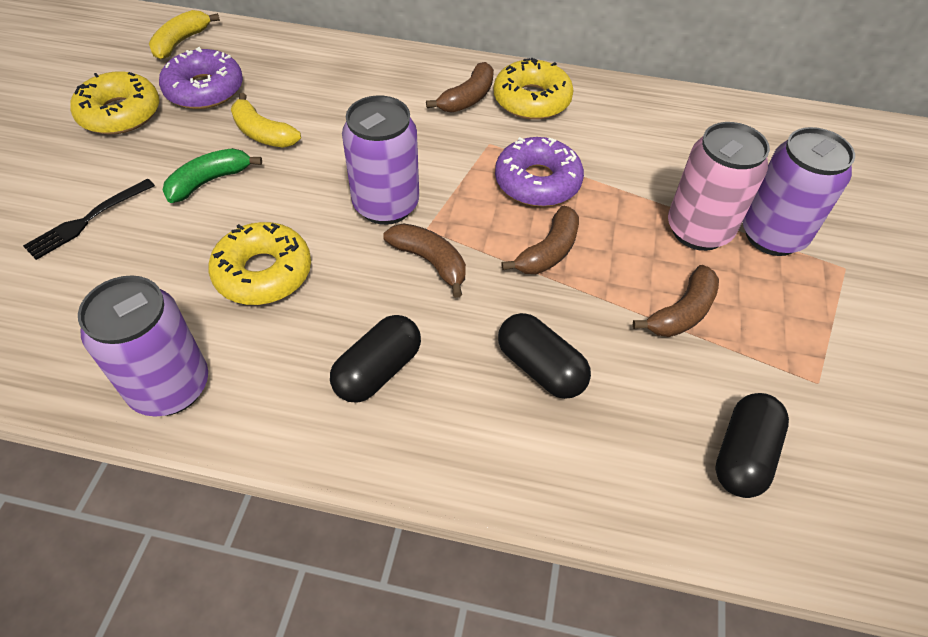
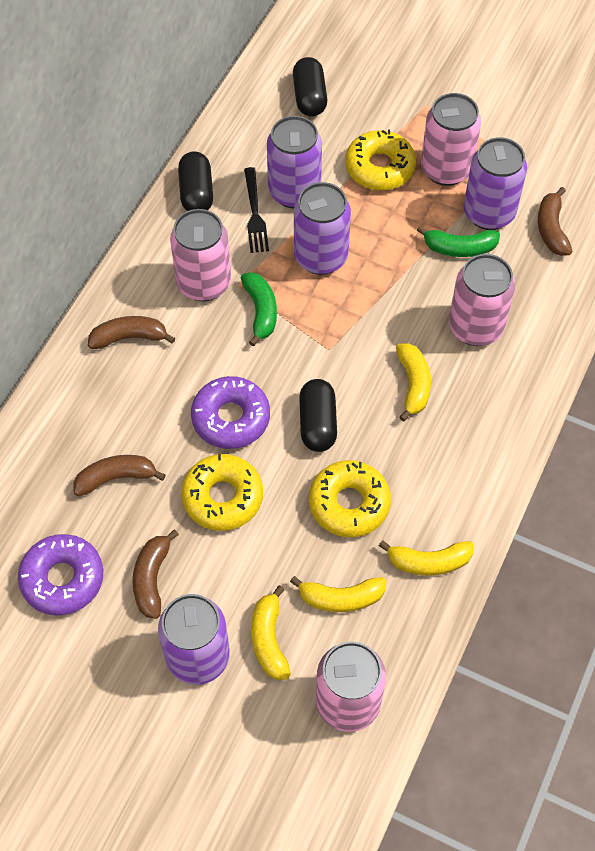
green banana: [163,148,262,203] = 1 -> [241,272,277,347] [417,226,500,257] = 2
pink can: [668,122,770,251] = 1 -> [170,209,231,301] [316,642,386,732] [421,93,481,186] [449,254,515,346] = 4
purple can: [78,275,208,417] [342,95,419,225] [743,127,855,256] = 3 -> [158,594,230,685] [267,116,322,208] [294,182,351,275] [464,137,527,230] = 4
yellow banana: [149,10,220,60] [231,93,301,147] = 2 -> [251,585,291,680] [290,576,386,612] [379,540,474,576] [396,343,431,422] = 4

